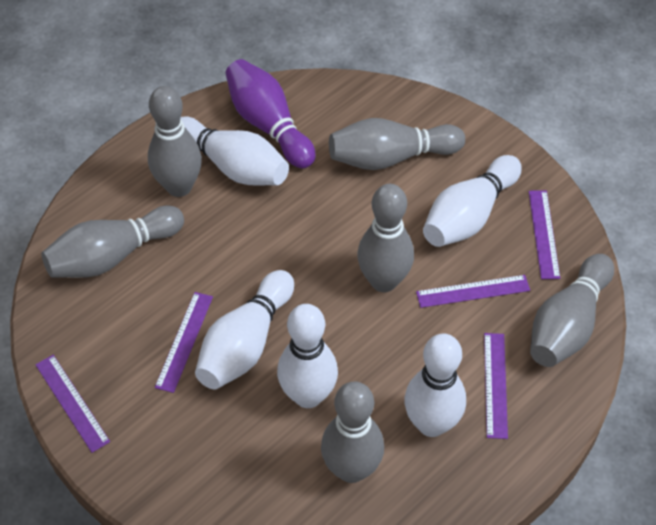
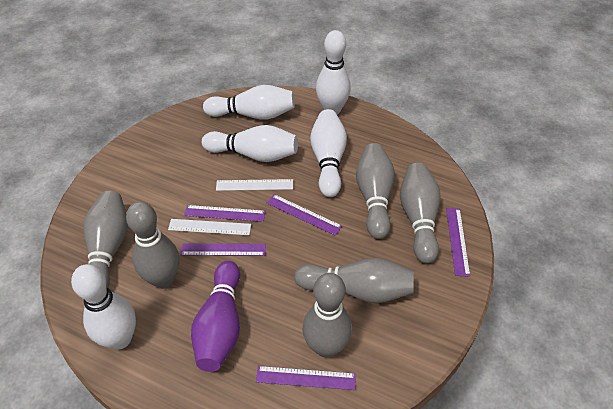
white ruler: none = 0 -> [168,219,251,235] [216,179,293,191] = 2

